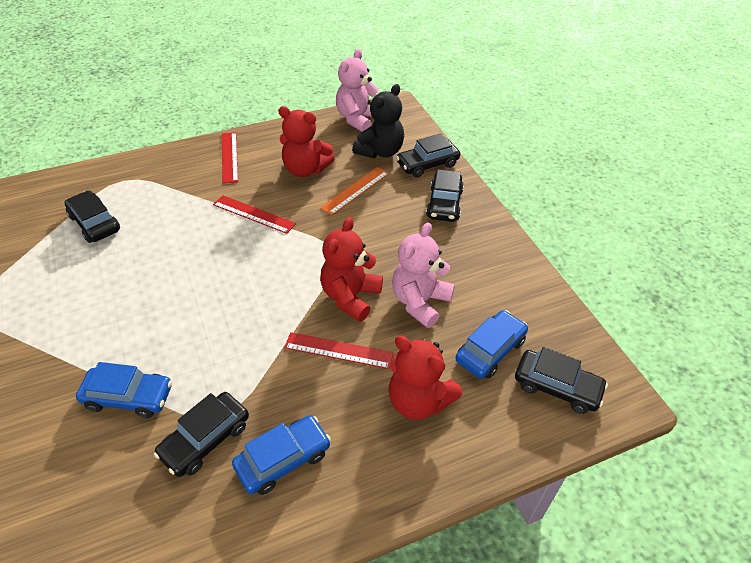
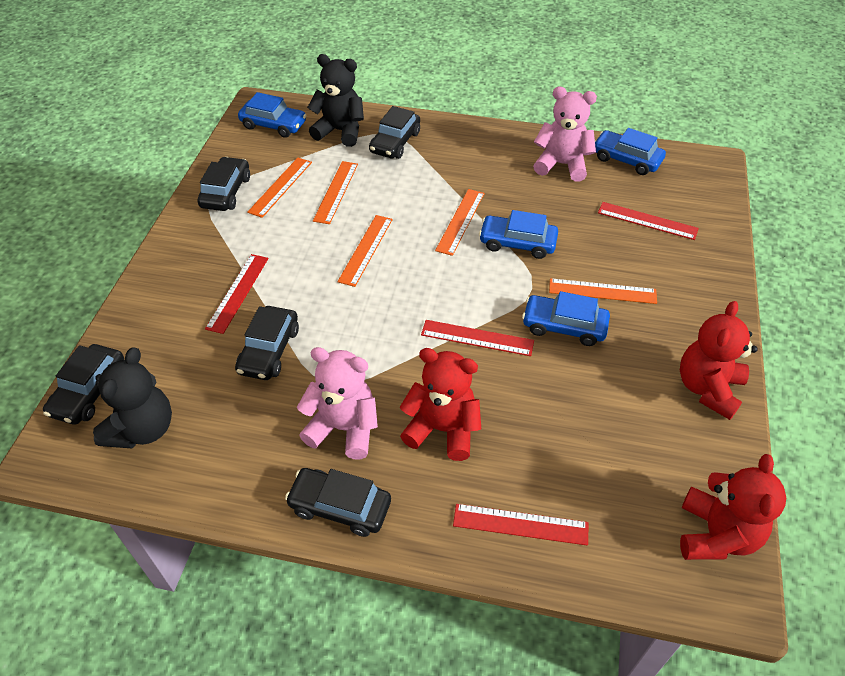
black teddy bear: [352,84,404,158] = 1 -> [93,347,172,448] [307,54,364,147] = 2
blue car: [76,362,172,418] [232,415,331,495] [455,310,528,379] = 3 -> [238,92,307,138] [479,210,558,259] [522,291,610,346] [595,128,666,175] = 4
orange ruler: [320,167,389,215] = 1 -> [247,157,312,218] [313,161,358,224] [337,215,393,287] [435,189,485,256] [549,278,657,304] = 5
red ruler: [213,195,296,234] [222,132,238,184] [284,332,394,369] = 3 -> [205,254,268,334] [421,320,534,356] [453,504,589,546] [598,202,699,240] = 4

